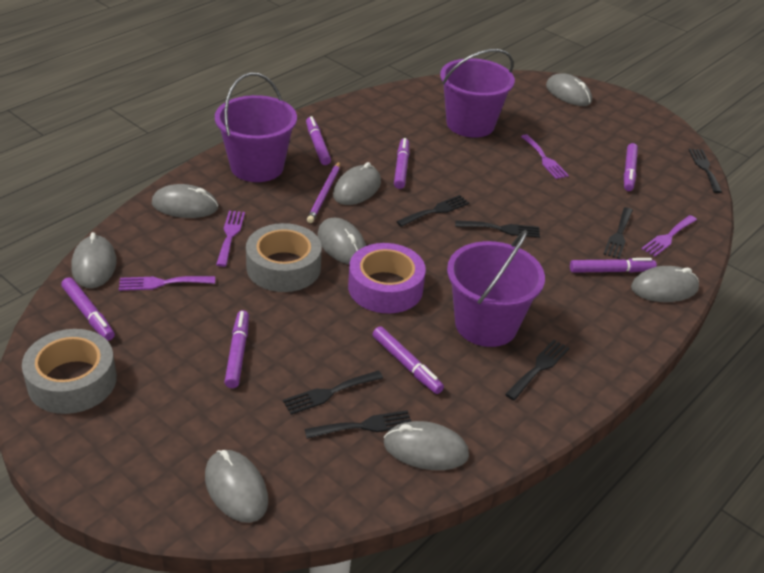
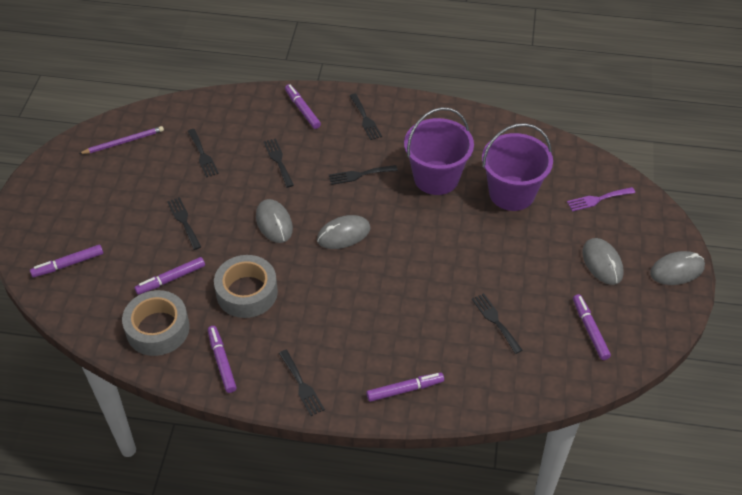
grey mouse: [71,232,117,288] [152,184,218,218] [205,450,268,523] [317,217,366,264] [333,162,381,205] [384,421,469,470] [546,73,592,106] [631,266,699,302] = 8 -> [256,199,293,243] [317,215,371,249] [582,238,624,285] [650,251,705,285] = 4
purple bucket: [215,72,297,182] [440,49,515,137] [447,230,545,347] = 3 -> [404,107,474,195] [482,123,553,211] = 2
purple fork: [119,276,215,291] [216,211,245,267] [521,134,569,179] [641,215,697,257] = 4 -> [567,187,635,211] = 1
purple marker: [61,277,115,341] [224,310,249,388] [306,116,331,165] [373,326,444,394] [394,138,409,189] [570,258,657,273] [624,143,638,191] = 7 -> [30,245,103,277] [134,257,205,295] [208,326,237,393] [285,84,321,129] [366,373,444,402] [573,294,611,360] = 6
purple tape: [348,243,426,313] = 1 -> none = 0

